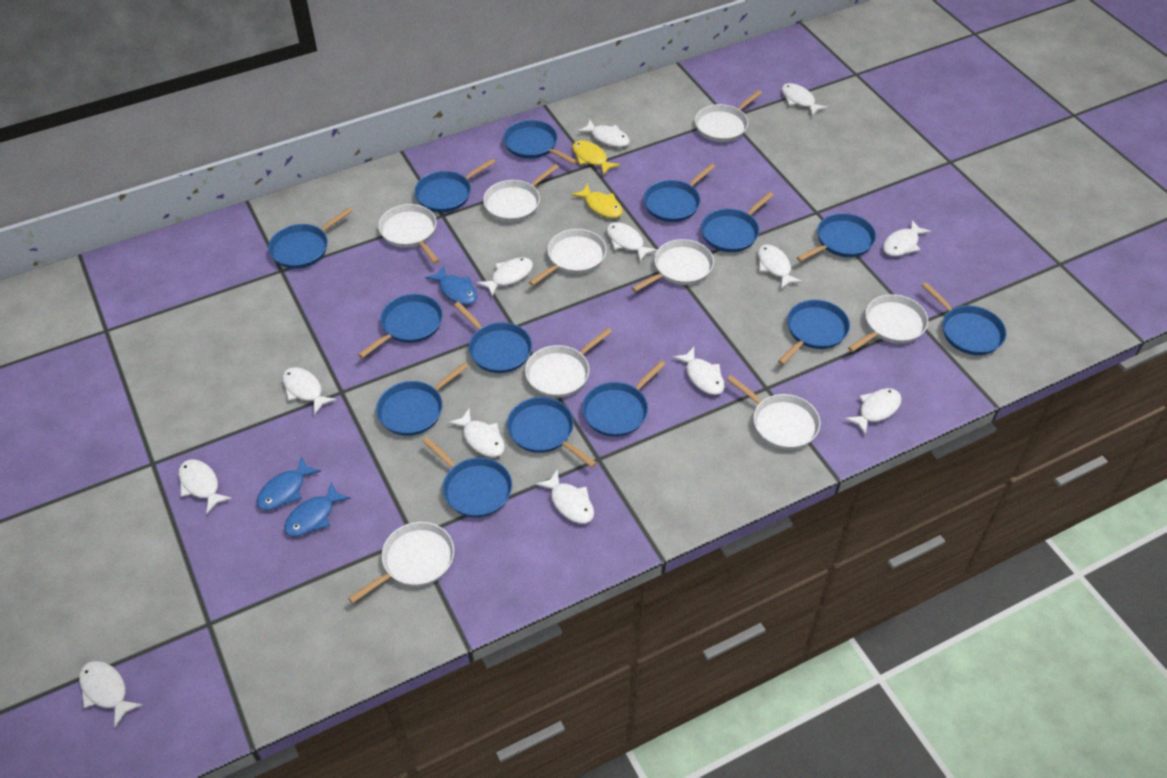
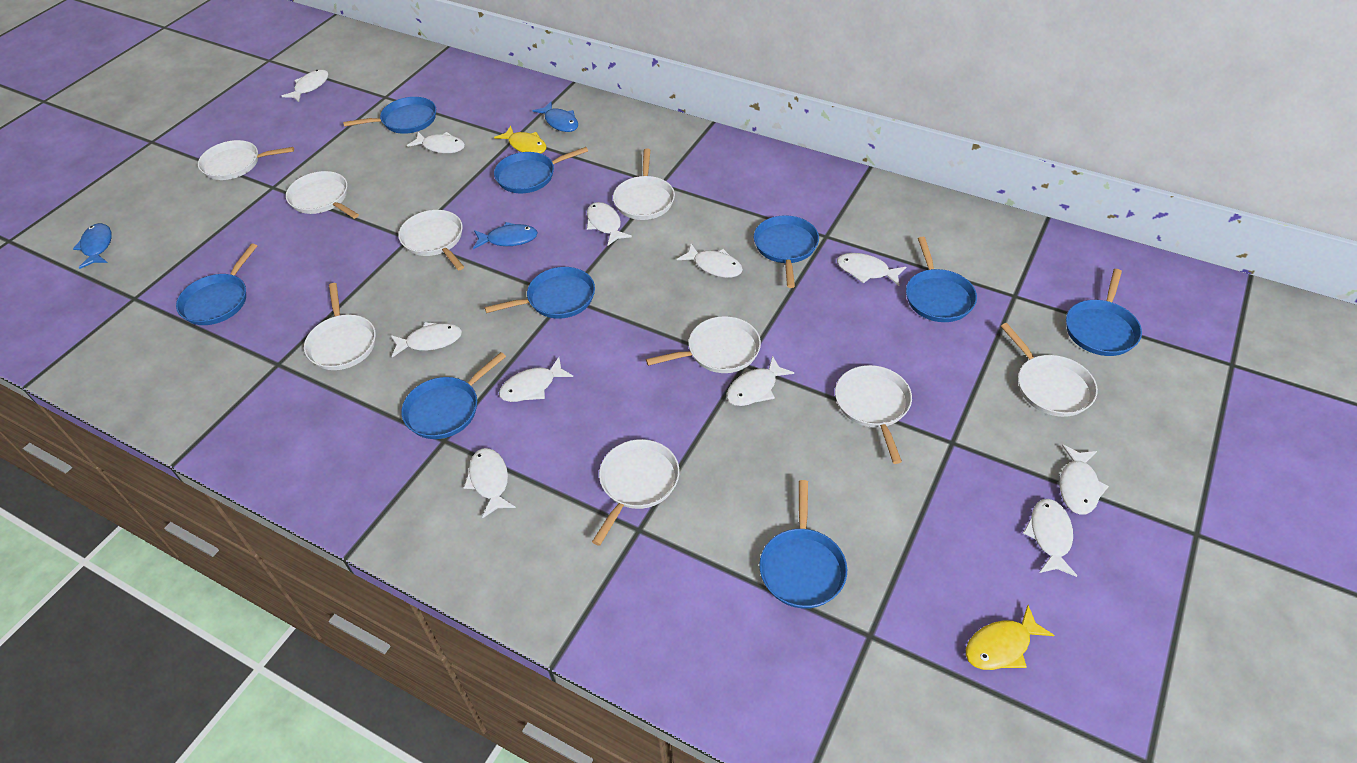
blue pan: [268,207,352,269] [358,294,443,358] [376,362,469,436] [414,159,496,213] [422,437,512,518] [454,302,532,373] [503,120,577,164] [507,397,597,467] [582,360,666,437] [643,164,715,222] [701,192,774,252] [778,300,850,365] [796,213,876,262] [922,282,1006,355] = 14 -> [176,243,257,325] [343,97,436,134] [401,352,506,439] [484,267,595,319] [494,147,588,193] [754,215,819,288] [759,480,847,609] [906,237,977,322] [1066,269,1142,356] = 9
white fish: [79,661,143,727] [178,459,232,514] [282,367,337,415] [448,409,505,457] [477,257,533,297] [535,469,594,524] [577,119,630,147] [606,222,657,262] [672,347,725,395] [758,244,803,289] [781,83,828,116] [844,388,902,436] [883,219,931,256] = 13 -> [282,70,329,102] [390,322,462,358] [407,132,465,153] [464,448,516,518] [499,357,573,402] [587,202,632,245] [677,244,743,278] [727,356,794,406] [837,253,906,286] [1023,499,1077,577] [1059,445,1109,514] = 11

